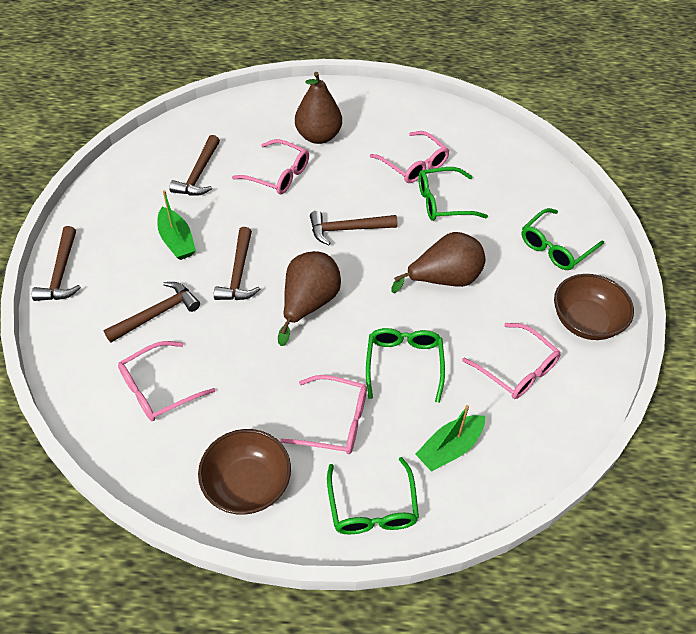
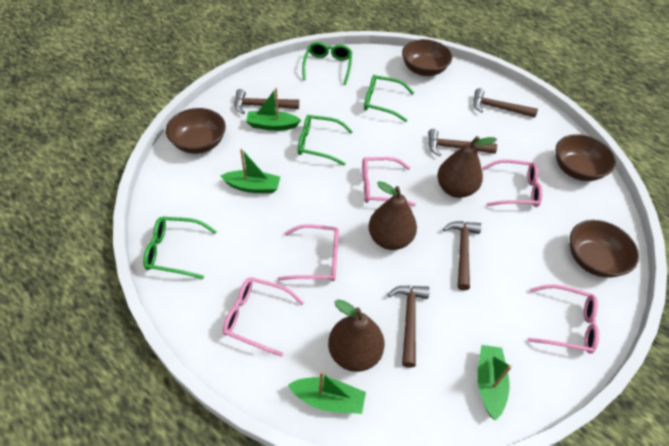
brown bowl: [198,429,291,515] [554,274,634,340] = 2 -> [166,108,226,154] [402,39,452,76] [556,135,616,181] [570,220,639,278] = 4
green boat: [157,190,196,260] [415,405,485,472] = 2 -> [220,149,280,193] [246,88,301,131] [288,371,366,414] [477,345,512,421] = 4

